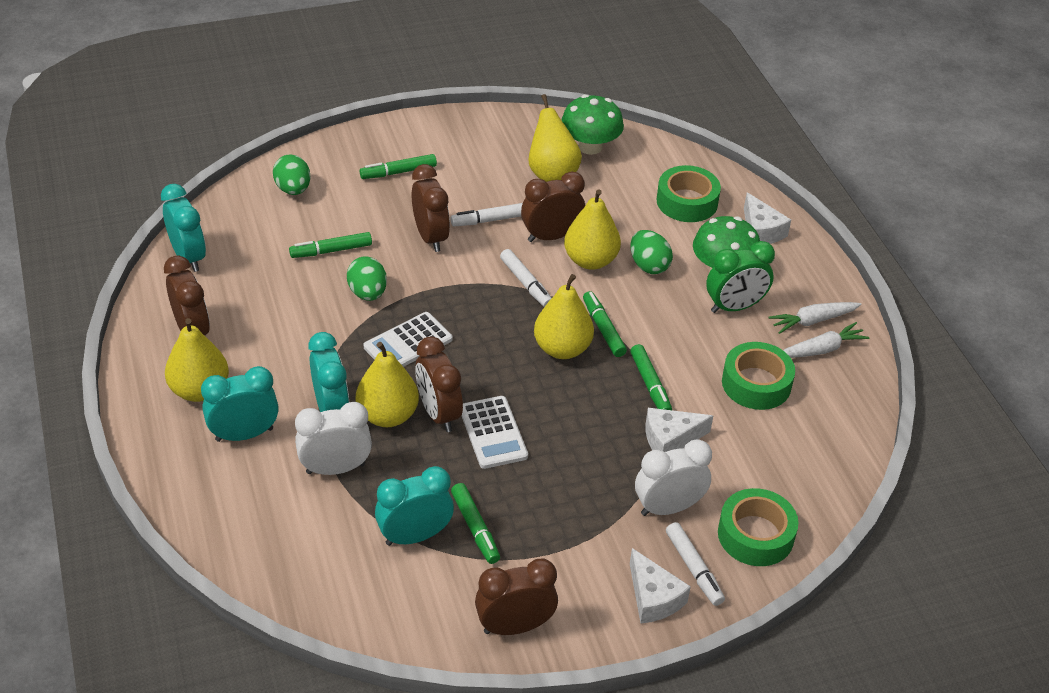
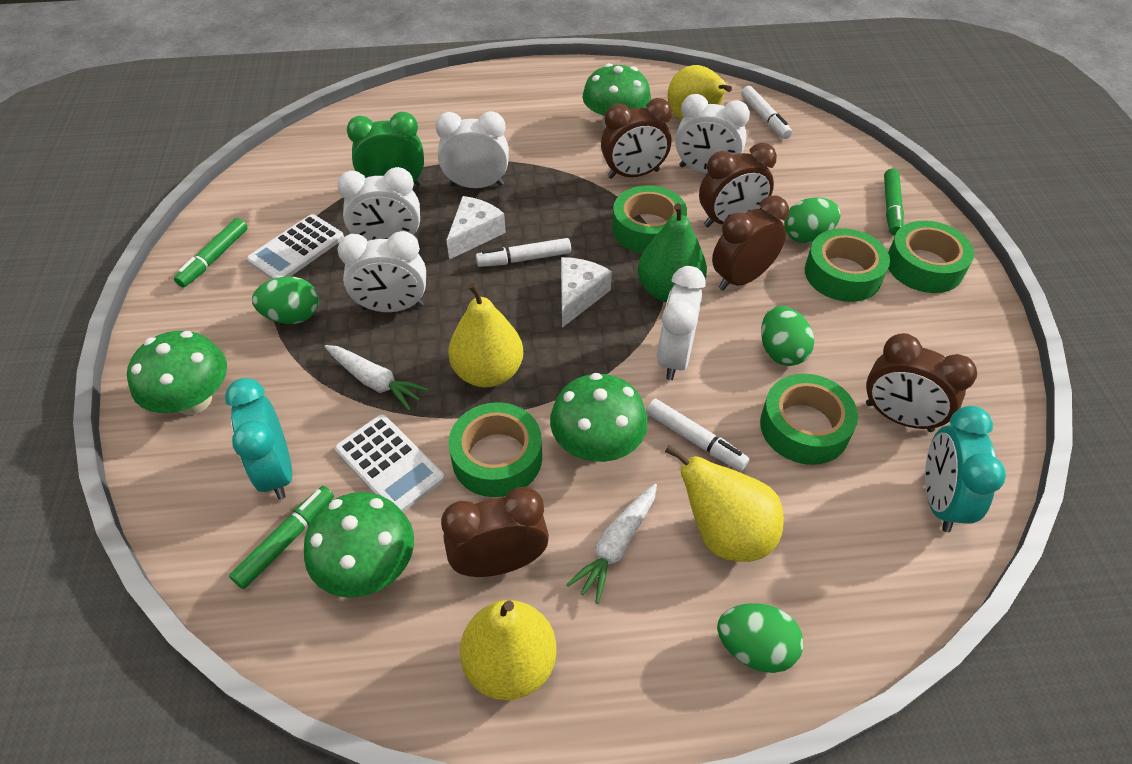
green egg: [273,154,311,195] [347,256,387,301] [630,230,673,274] = 3 -> [252,276,318,324] [717,603,804,673] [761,306,814,366] [784,197,841,243] = 4
green marker: [289,232,372,258] [360,154,437,179] [451,483,500,564] [583,291,627,357] [630,344,672,410] = 5 -> [174,218,248,288] [229,486,334,589] [884,168,904,235] = 3
green mushroom: [561,94,624,155] [693,216,760,271] = 2 -> [127,331,227,415] [304,492,414,598] [550,373,648,462] [582,63,651,128] = 4
green pear: none = 0 -> [638,203,707,302] = 1
green tape: [657,165,721,222] [718,488,799,566] [722,342,795,410] = 3 -> [449,402,542,497] [612,185,687,253] [760,374,858,465] [805,228,890,302] [888,221,974,293] = 5
turquoise clock: [161,184,206,272] [201,366,279,442] [308,332,349,412] [375,466,454,546] = 4 -> [225,378,292,500] [925,406,1006,532] = 2
white cheese: [630,548,691,624] [646,408,713,452] [744,192,791,244] = 3 -> [446,196,506,260] [561,257,612,328] = 2
white clock: [295,402,372,475] [635,439,712,516] = 2 -> [337,167,420,241] [337,231,426,312] [435,111,509,188] [657,266,706,380] [675,94,750,173] = 5
yellow pear: [165,318,229,402] [356,342,419,427] [528,94,582,182] [534,274,594,359] [564,189,621,270] = 5 -> [448,283,523,387] [460,600,557,700] [665,445,784,562] [667,65,732,120] = 4

